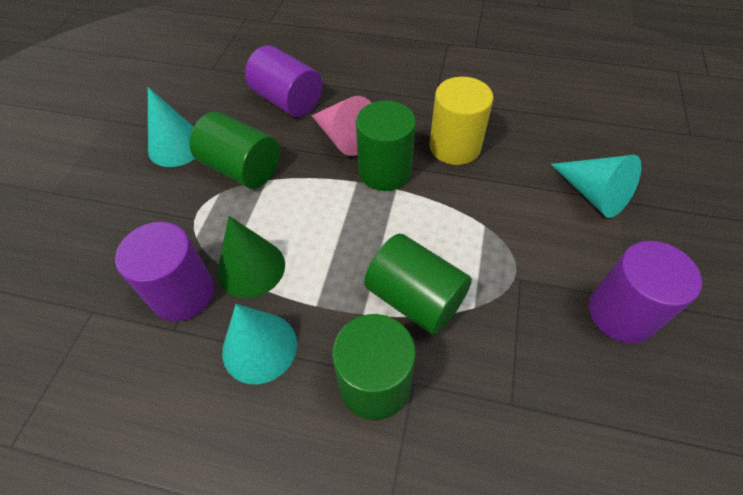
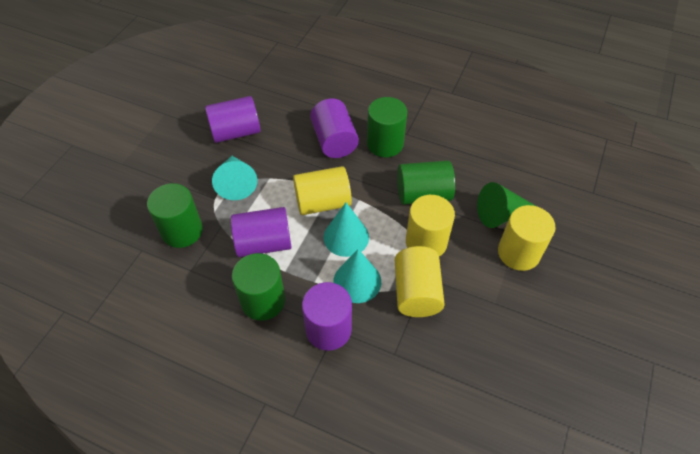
pink cone: [311,96,371,156] = 1 -> none = 0
purple cylinder: [115,222,214,321] [245,45,322,117] [589,241,702,343] = 3 -> [205,96,260,143] [231,207,291,257] [302,282,352,351] [310,98,359,158] = 4
yellow cylinder: [430,77,493,165] = 1 -> [293,166,352,215] [395,246,445,317] [406,195,455,256] [498,205,556,271] = 4

